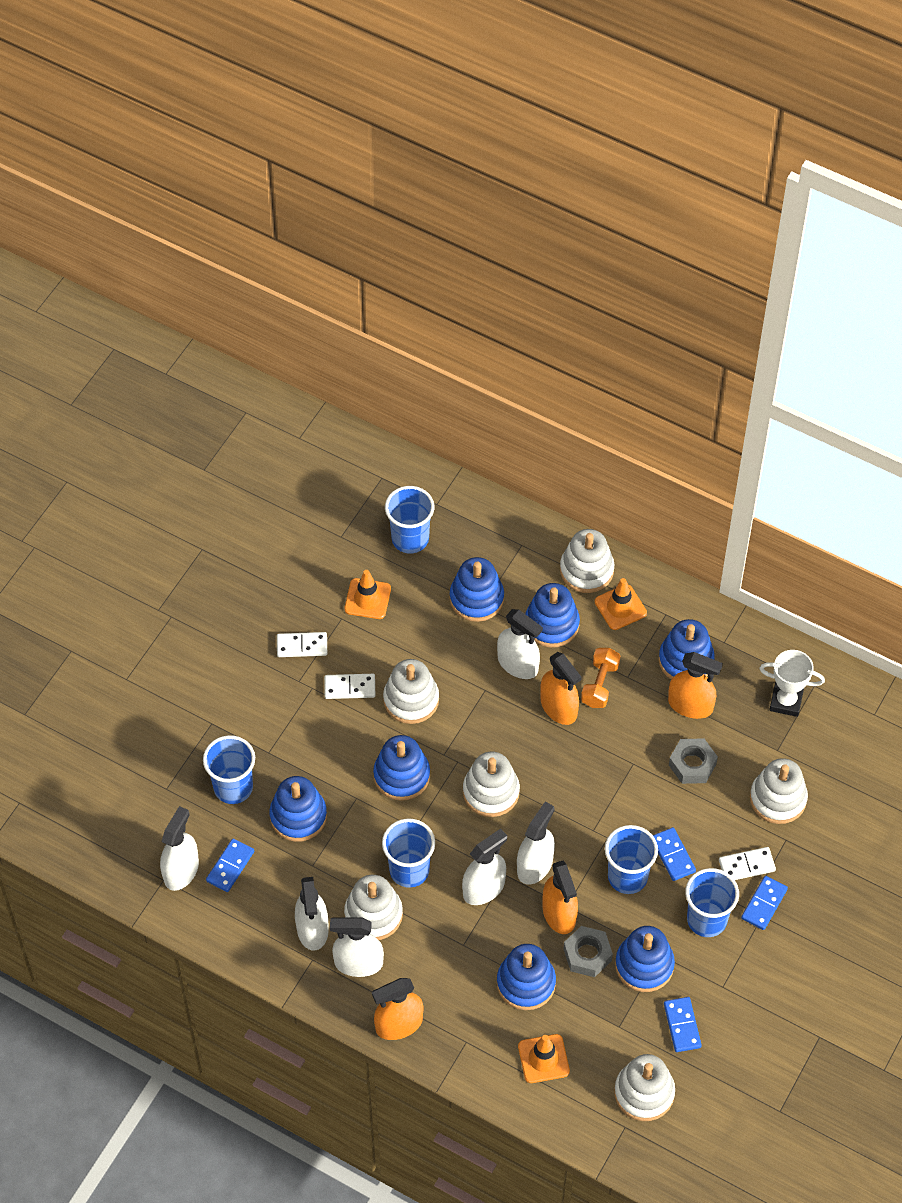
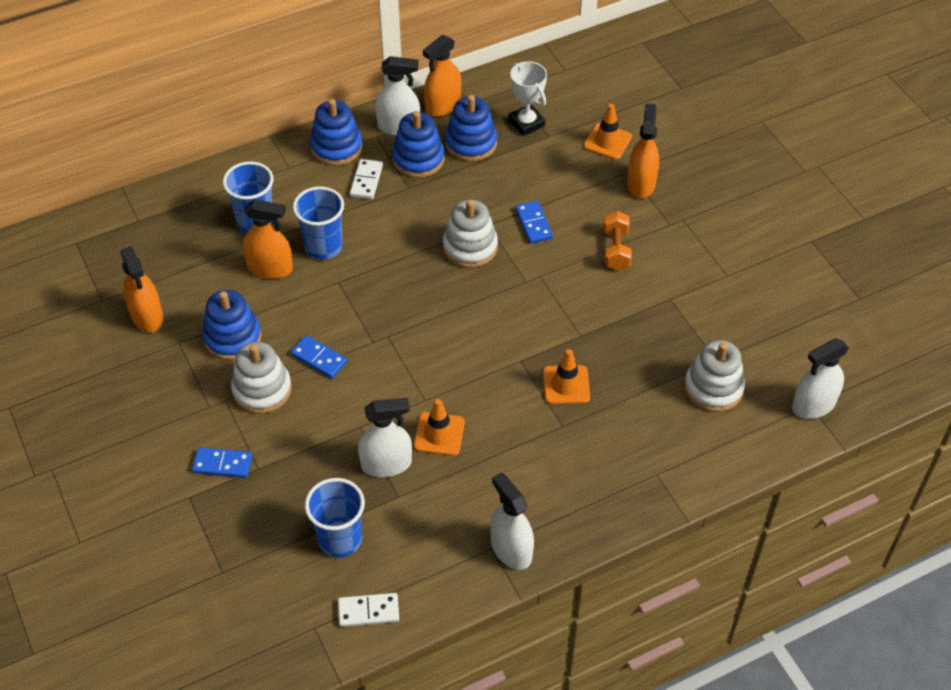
blue cup: [203,735,255,804] [382,818,435,888] [385,486,434,554] [605,825,658,894] [685,868,739,937] = 5 -> [223,162,274,233] [293,187,344,260] [305,478,365,558] = 3
blue domino: [206,838,254,892] [653,827,696,881] [664,997,702,1052] [741,876,788,930] = 4 -> [192,447,253,478] [291,335,347,378] [515,201,553,244] = 3
blue stacking toy: [269,776,327,842] [373,735,430,801] [450,557,504,622] [497,944,556,1010] [525,583,580,648] [615,926,675,992] [659,619,715,679] = 7 -> [202,290,262,360] [310,99,363,166] [392,111,445,178] [445,95,497,162] = 4
grey nut: [563,926,613,977] [669,738,718,784] = 2 -> none = 0
white domino: [277,632,327,657] [324,674,375,699] [719,847,776,880] = 3 -> [338,593,399,627] [350,159,383,199] = 2
white spray bottle: [160,806,199,891] [295,877,329,951] [330,917,384,977] [462,828,507,905] [497,609,543,679] [517,802,555,885] = 6 -> [358,398,412,477] [375,56,420,135] [490,472,534,570] [792,338,849,419] = 4
white stacking toy: [344,875,403,940] [383,659,439,724] [463,751,520,817] [560,529,614,593] [614,1054,675,1121] [750,758,808,824] = 6 -> [231,342,292,414] [443,200,498,268] [684,340,745,412] = 3

